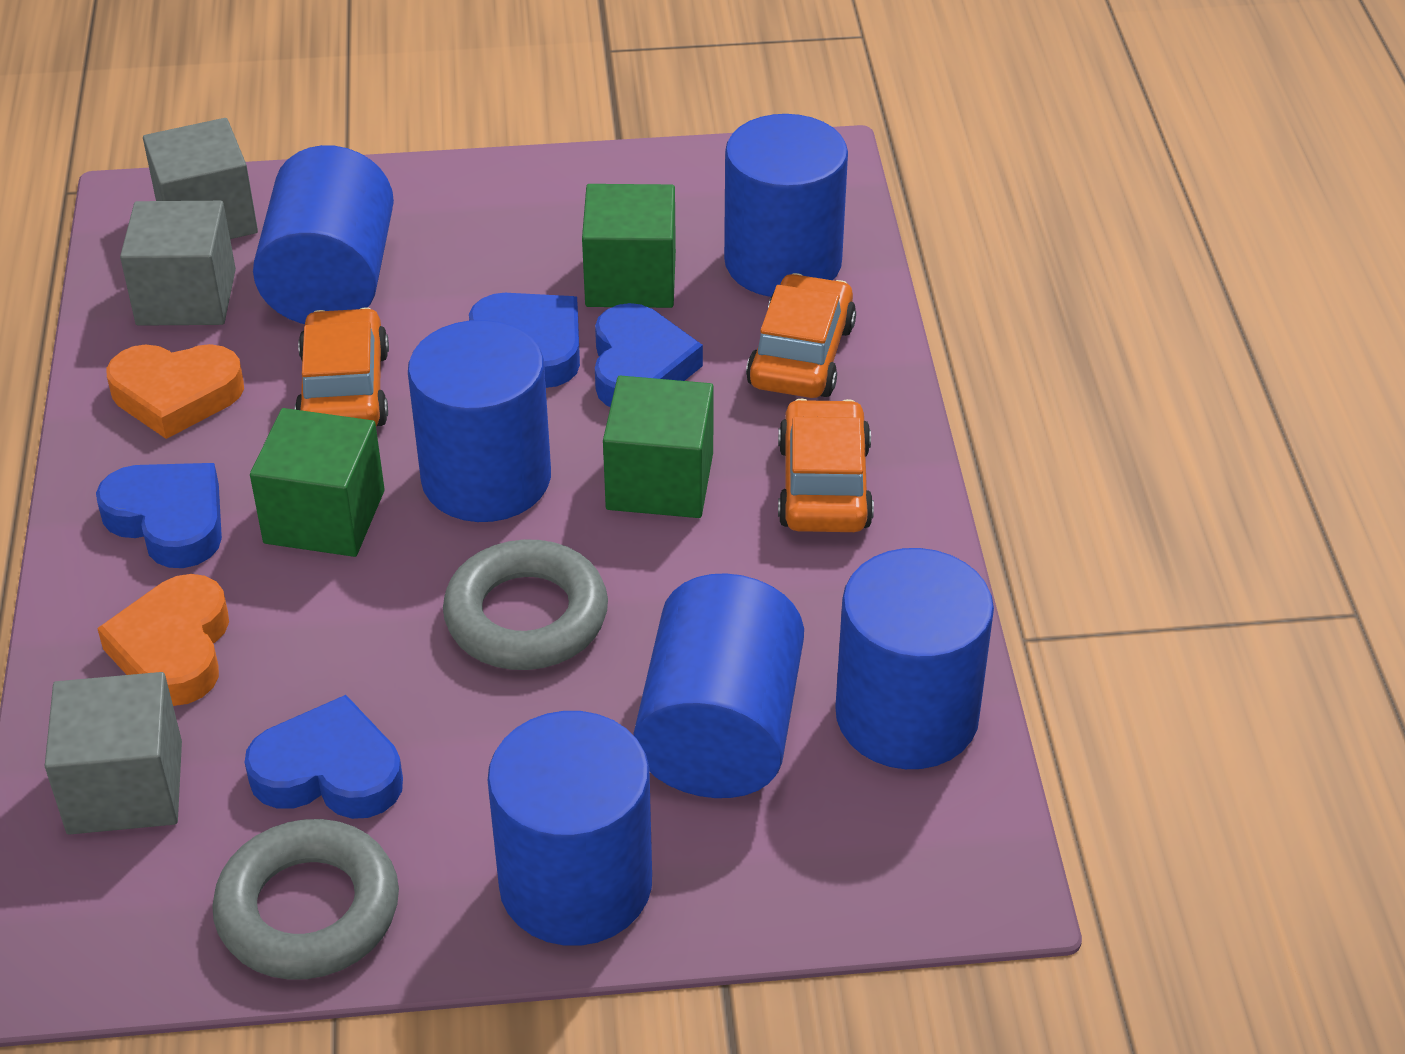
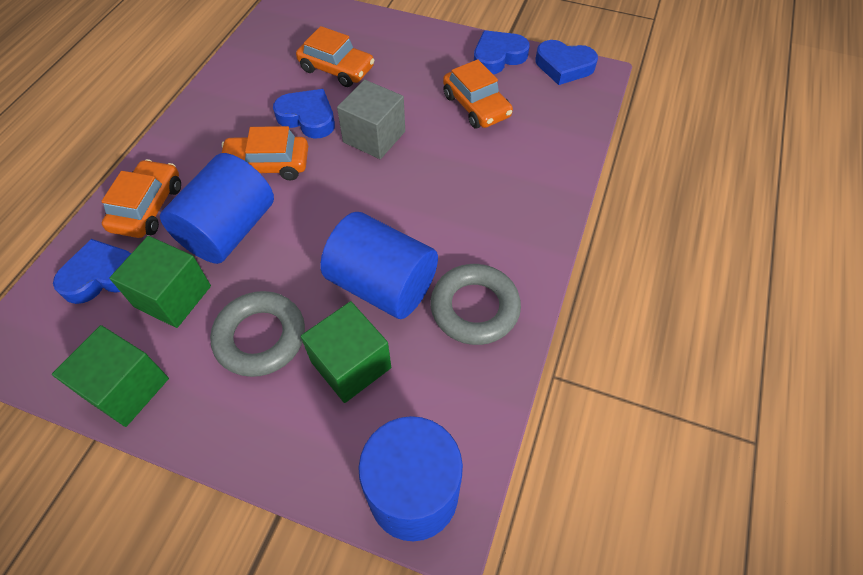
blue cylinder: [253,145,394,324] [408,320,551,522] [488,711,652,946] [633,573,804,798] [724,114,848,297] [835,548,994,769] = 6 -> [160,153,274,264] [320,212,438,319] [358,416,463,541] = 3
grey cube: [45,672,182,835] [120,201,236,326] [143,118,258,239] = 3 -> [337,80,405,159] = 1
orange car: [295,307,389,426] [746,273,856,398] [778,399,874,532] = 3 -> [101,159,181,238] [222,126,308,181] [296,26,374,87] [443,59,513,129] = 4
orange heart: [97,574,229,706] [106,344,244,439] = 2 -> none = 0

